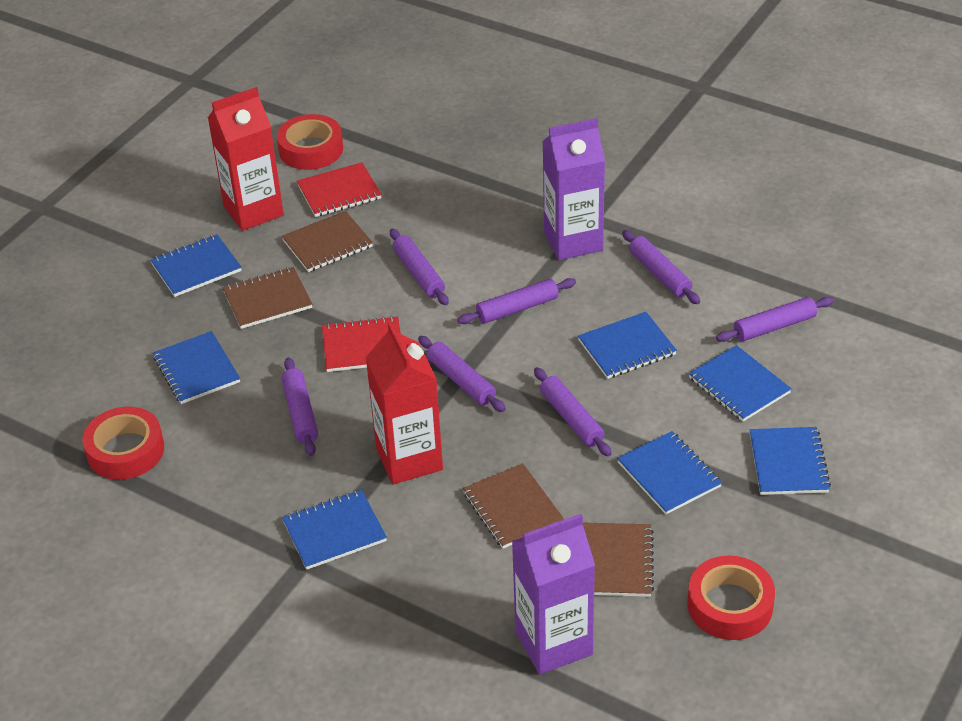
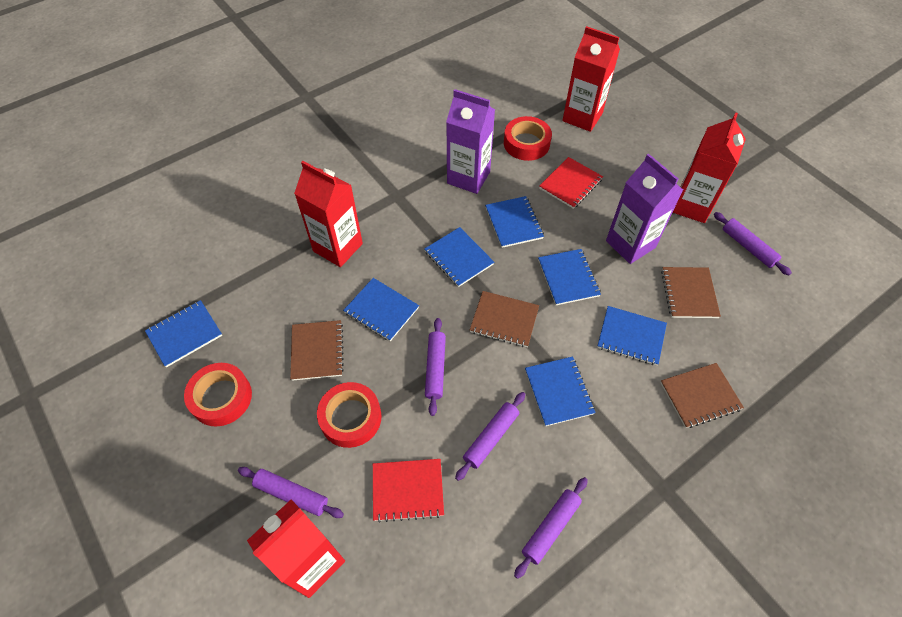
purple rolling pin: [282,358,318,456] [390,228,449,305] [418,336,506,412] [457,278,576,324] [534,367,612,457] [622,230,700,304] [716,297,834,342] = 7 -> [238,467,344,518] [425,318,446,416] [455,392,525,481] [514,477,588,579] [714,212,792,275] = 5
red carton: [208,87,284,231] [365,322,443,484] = 2 -> [247,499,345,598] [294,161,363,267] [562,26,620,132] [673,112,746,223] = 4

